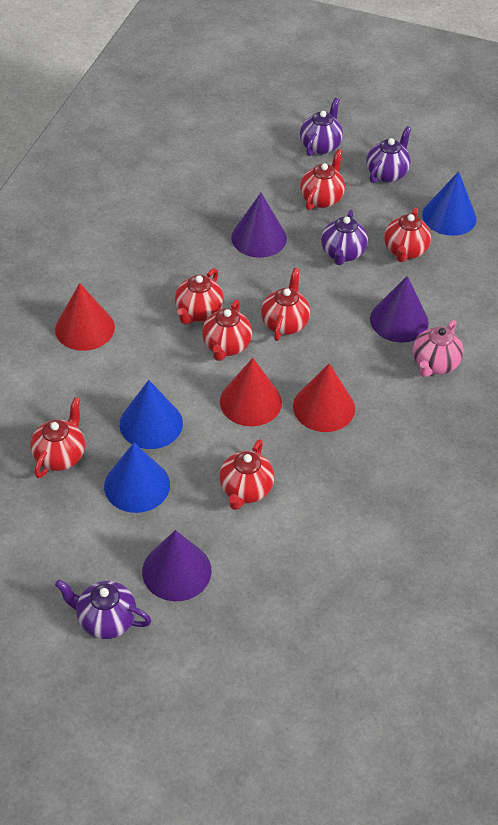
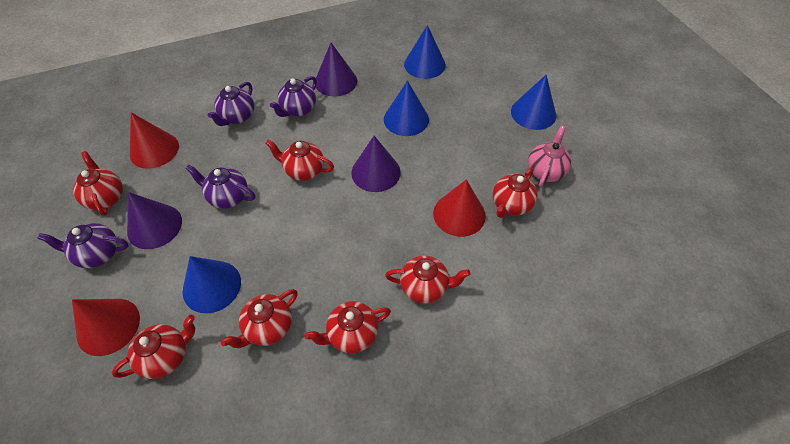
blue cone: [104,443,170,513] [120,380,183,449] [422,171,477,236] = 3 -> [183,256,241,313] [384,81,429,136] [404,25,446,79] [511,75,556,130] = 4

